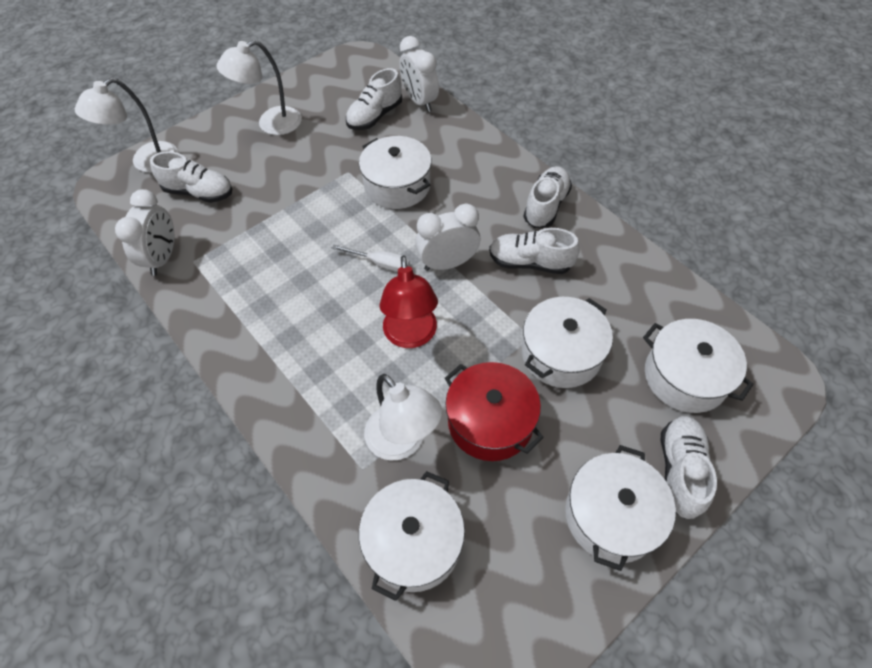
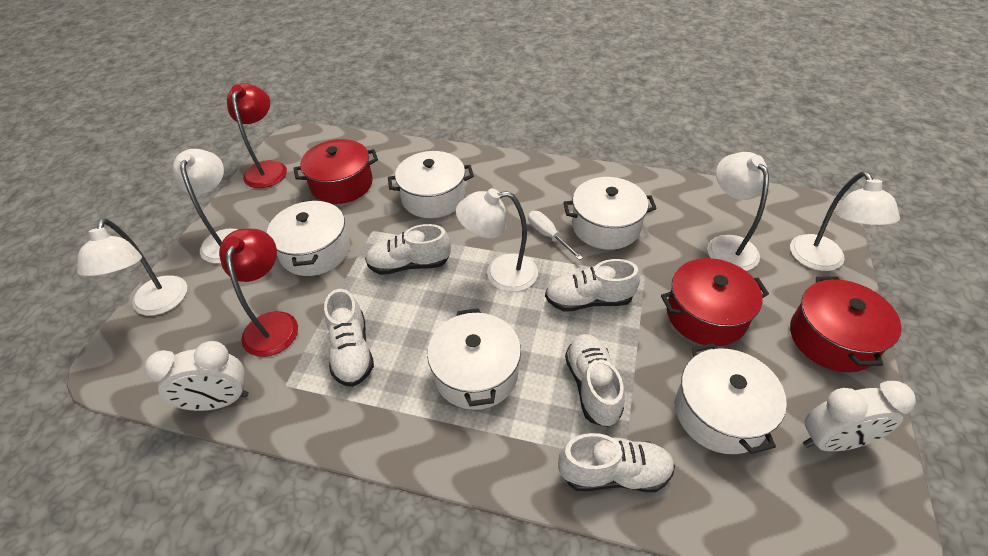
red lamp: [379,255,438,348] = 1 -> [219,228,298,357] [227,83,287,188] = 2
red pot: [445,362,544,461] = 1 -> [293,139,378,204] [661,258,769,346] [790,277,902,372] = 3
white clock: [115,189,174,276] [399,36,439,112] [415,204,480,271] = 3 -> [145,341,249,411] [803,381,916,451] = 2
white lamp: [75,78,178,173] [216,40,302,135] [364,374,442,461] = 3 -> [77,219,187,316] [173,149,238,264] [456,189,538,292] [707,152,769,271] [790,171,900,271] = 5

